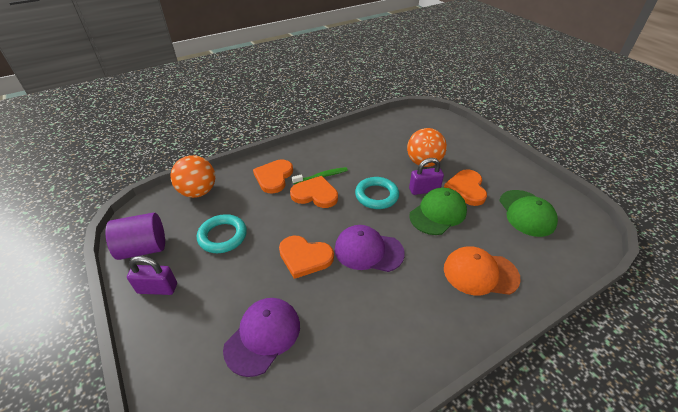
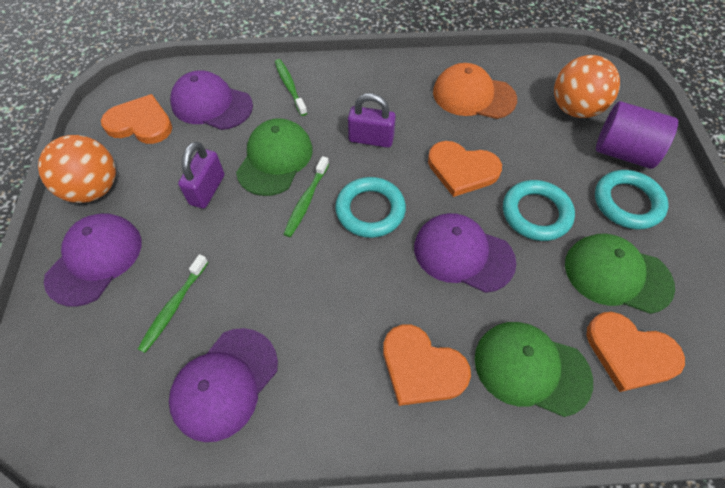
green cap: [409,187,467,235] [499,190,558,237] = 2 -> [236,118,313,196] [475,322,593,417] [565,234,675,314] = 3
green toothbrush: [292,167,348,184] = 1 -> [138,254,208,353] [275,59,307,116] [284,156,329,237] = 3
purple cap: [223,298,300,377] [335,225,405,272] = 2 -> [44,213,142,307] [169,328,278,442] [170,70,253,130] [414,213,516,293] = 4
turquoise ring: [197,214,247,253] [355,177,399,209] = 2 -> [335,177,406,238] [503,180,575,241] [595,170,669,230] = 3

